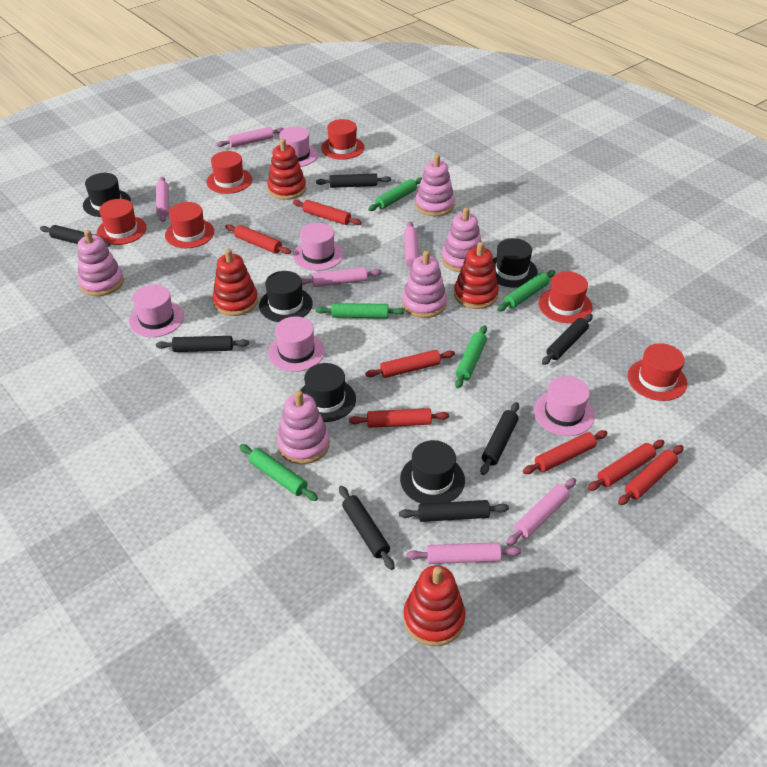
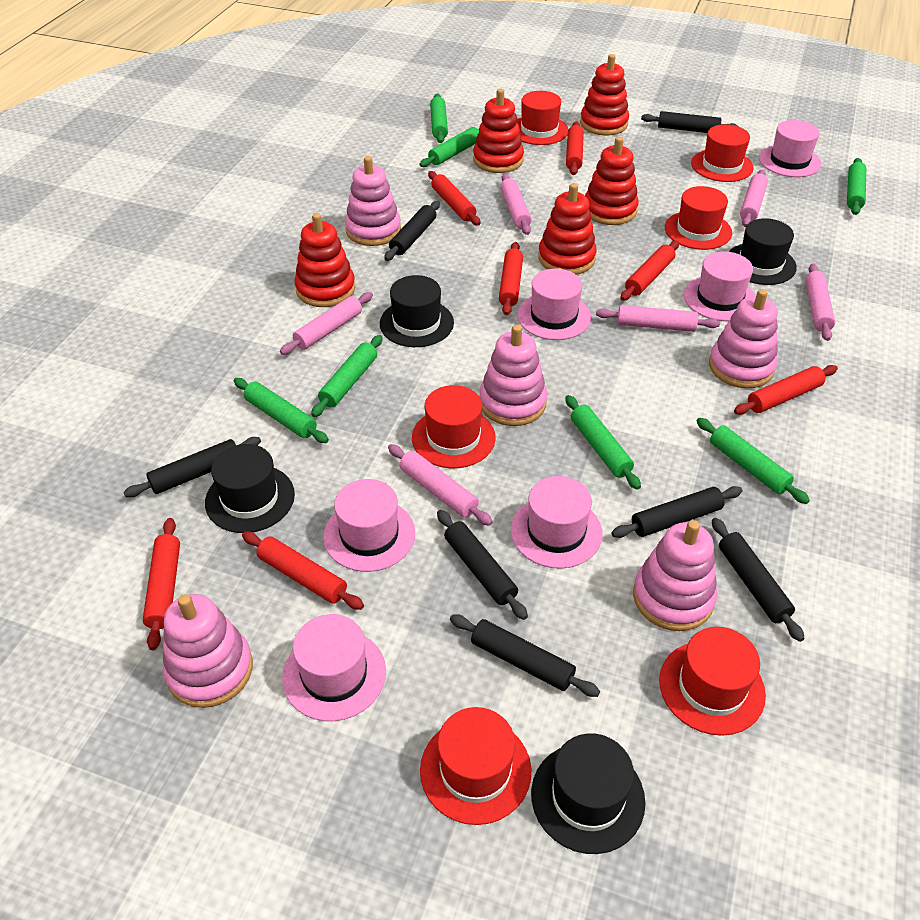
black hat: [83,173,131,217] [259,271,313,322] [300,363,356,422] [400,440,465,504] [493,238,538,288] = 5 -> [205,444,295,533] [380,275,454,347] [531,733,645,854] [729,218,797,285] = 4
green rolling pin: [240,444,318,501] [316,303,405,318] [368,177,422,211] [455,325,487,389] [497,270,555,311] = 5 -> [234,378,329,443] [311,335,383,417] [420,127,479,167] [430,94,448,143] [565,395,641,490] [697,418,810,504] [847,158,866,215] = 7
pink hat: [129,285,184,337] [268,316,325,372] [279,127,318,167] [293,223,344,271] [534,376,595,436] = 5 -> [282,614,386,721] [323,479,415,572] [511,476,603,569] [517,269,591,340] [684,251,756,321] [759,120,821,177] = 6
red stacking toy: [213,249,258,316] [267,139,306,200] [403,565,465,646] [454,242,499,309] = 4 -> [294,213,355,307] [473,89,524,173] [538,183,597,275] [580,54,629,136] [585,137,639,225] = 5

